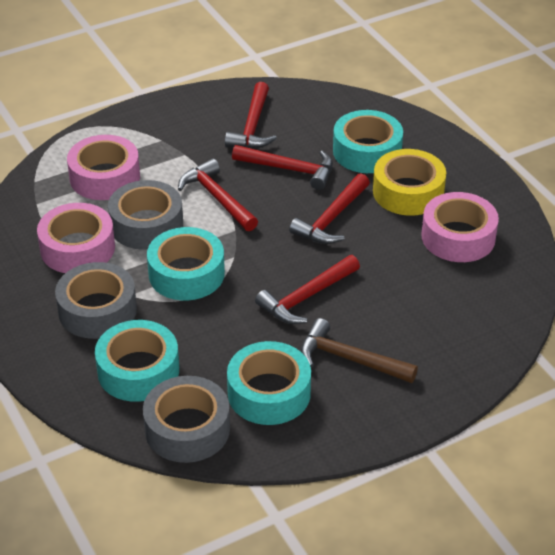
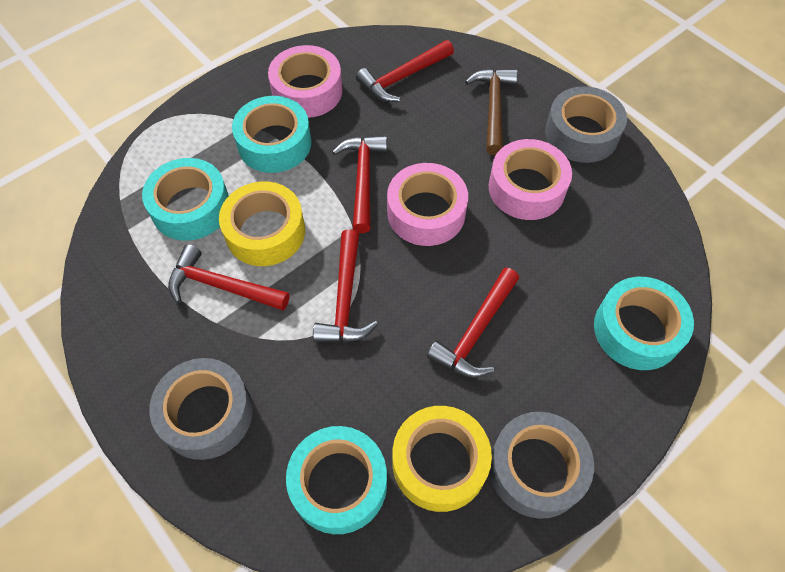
yellow tape: [373,149,446,216] = 1 -> [219,181,305,266] [392,406,492,512] = 2

